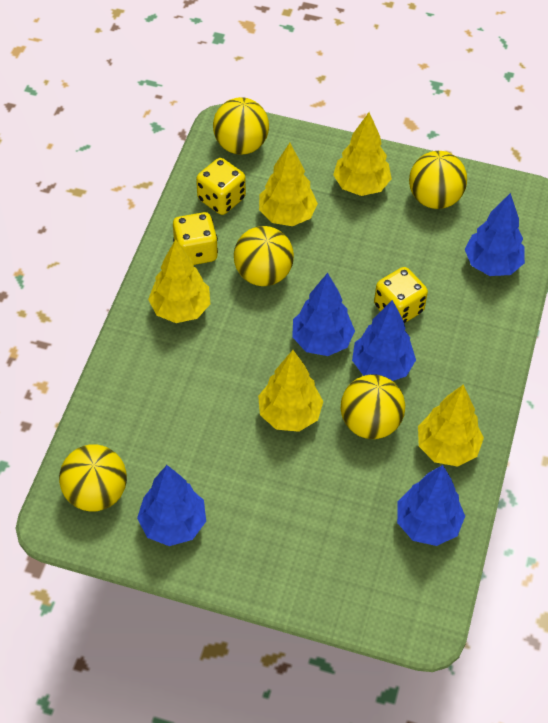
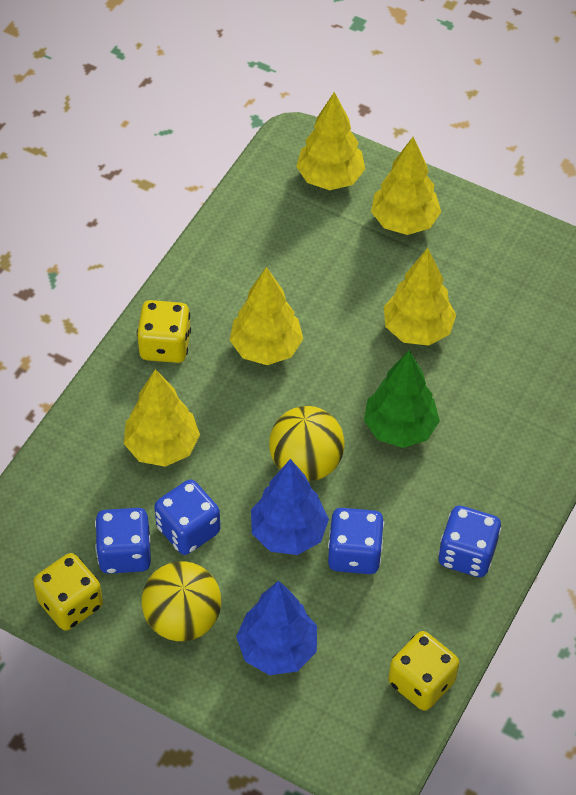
blue dice: none = 0 -> [95,508,151,574] [154,479,220,555] [328,508,384,574] [438,506,501,577] = 4
blue tree: [137,465,206,546] [292,273,355,356] [352,300,416,381] [397,465,465,546] [465,193,525,276] = 5 -> [236,580,317,675] [251,459,329,555] = 2
green tree: none = 0 -> [364,350,440,448] = 1
yellow ball: [59,444,127,511] [213,97,269,155] [234,226,294,286] [341,374,405,439] [409,151,467,209] = 5 -> [142,561,221,641] [269,406,345,481] = 2

